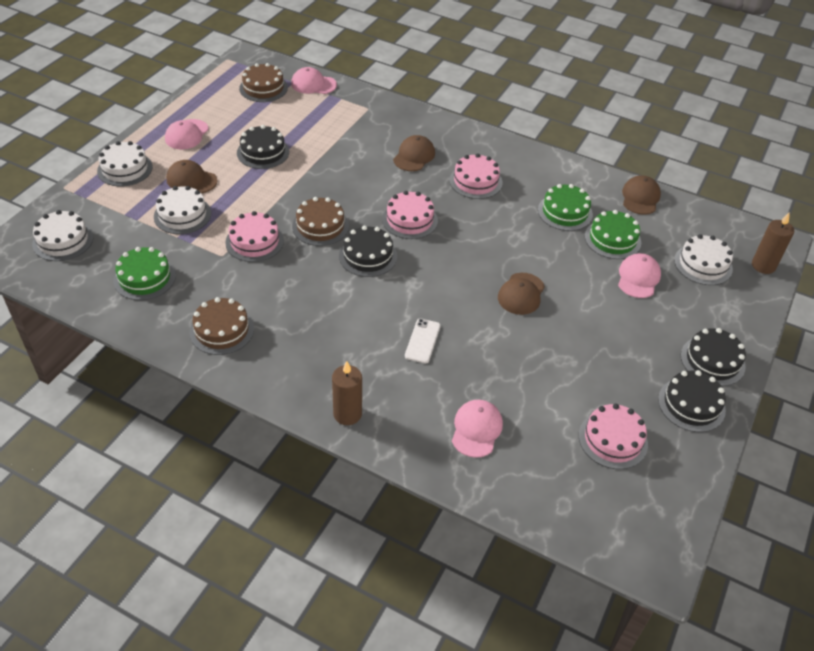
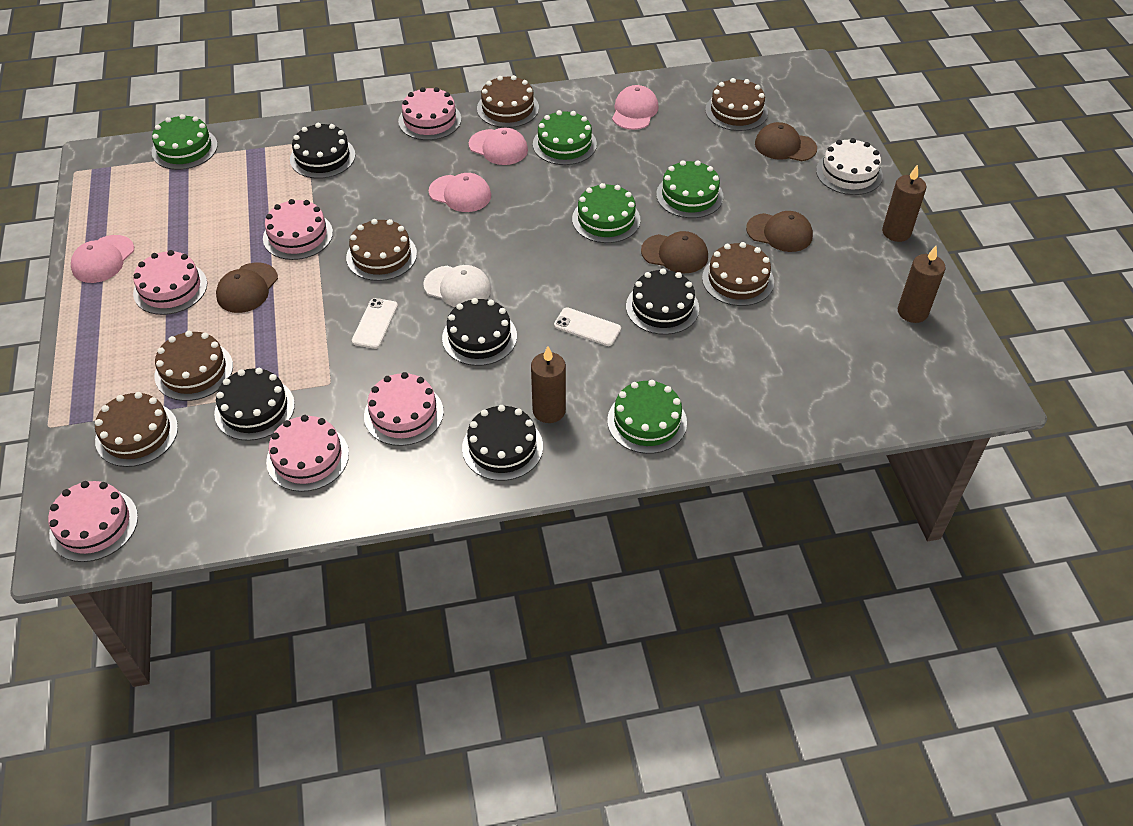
black cake: [237,125,289,169] [339,226,397,277] [658,370,726,432] [681,328,746,386] = 4 -> [214,368,295,441] [290,123,355,179] [442,298,517,366] [462,405,543,481] [626,269,699,335] = 5
brown cake: [189,297,254,355] [239,63,288,102] [292,197,349,246] = 3 -> [95,392,178,467] [155,331,233,401] [346,219,417,281] [477,75,539,128] [702,242,774,306] [705,78,768,131] = 6
brown candle: [332,361,362,425] [752,213,794,274] = 2 -> [531,346,566,423] [882,164,926,242] [898,246,946,323] = 3
green cake: [114,247,176,300] [538,184,593,231] [585,210,641,259] = 3 -> [152,114,218,170] [533,110,597,165] [572,183,640,243] [607,380,687,454] [656,160,723,218] = 5
pink cake: [225,211,284,262] [382,191,438,239] [449,153,502,199] [579,404,648,469] = 4 -> [48,481,138,562] [133,250,207,315] [263,199,333,260] [266,415,349,492] [364,372,444,446] [398,87,461,140] = 6
white cake: [32,210,94,261] [97,141,153,186] [154,186,211,234] [674,234,733,285] = 4 -> [816,138,883,195] = 1
white cap: none = 0 -> [423,265,491,307] = 1
white phone: [405,319,441,364] = 1 -> [352,298,398,349] [554,307,621,346] = 2

